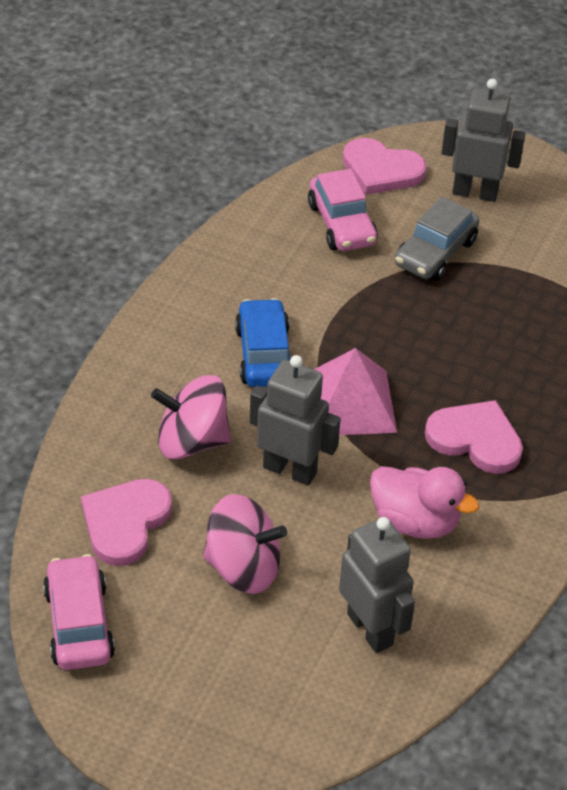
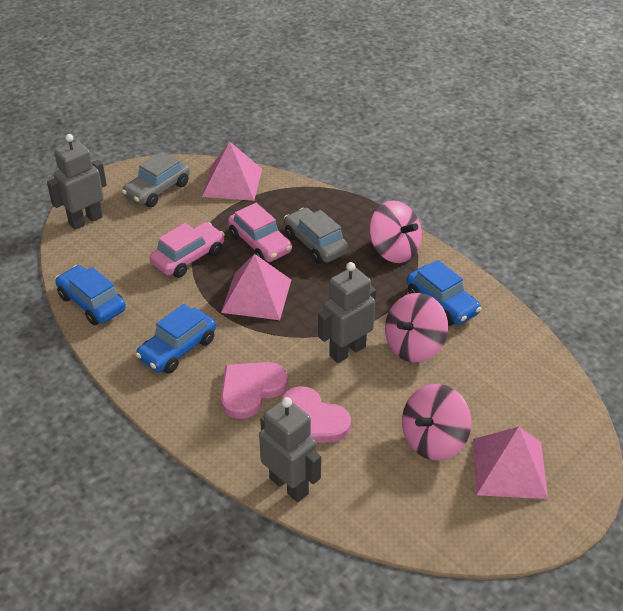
blue car: [235,298,291,387] = 1 -> [55,265,126,325] [135,304,216,374] [407,260,482,326] = 3
grey car: [395,197,479,281] = 1 -> [122,151,190,207] [284,208,349,264] = 2
pink duck: [370,466,479,539] = 1 -> none = 0
pink heart: [81,479,172,566] [343,138,427,195] [425,400,523,474] = 3 -> [221,362,288,419] [281,386,351,443] = 2
pink pyramid: [314,348,397,435] = 1 -> [202,142,262,201] [221,254,291,320] [473,427,548,499] = 3
pink spinning top: [151,375,231,459] [203,494,287,594] = 2 -> [369,200,422,263] [385,293,448,362] [402,384,471,460] = 3

